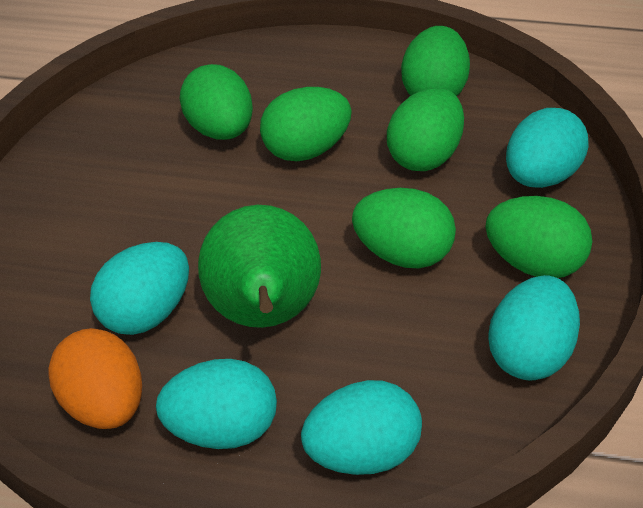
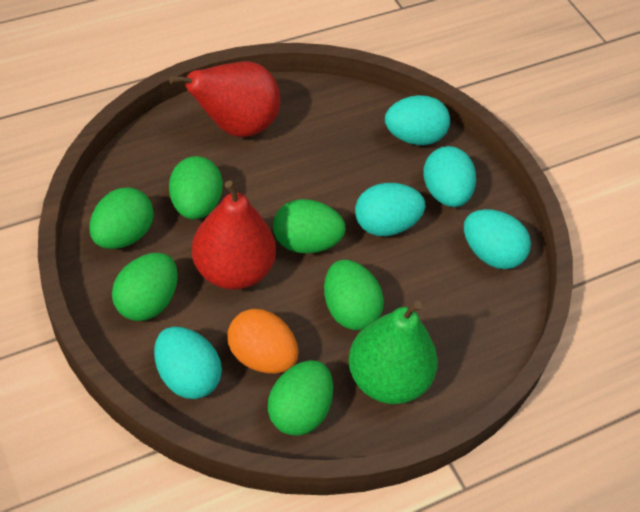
red pear: none = 0 -> [169,61,280,137] [192,181,276,290] = 2

